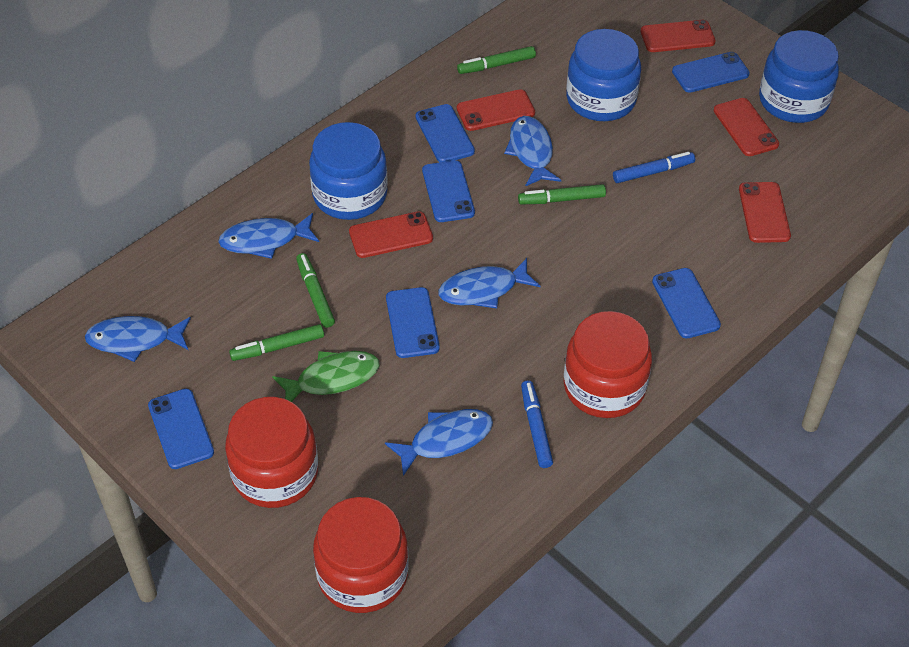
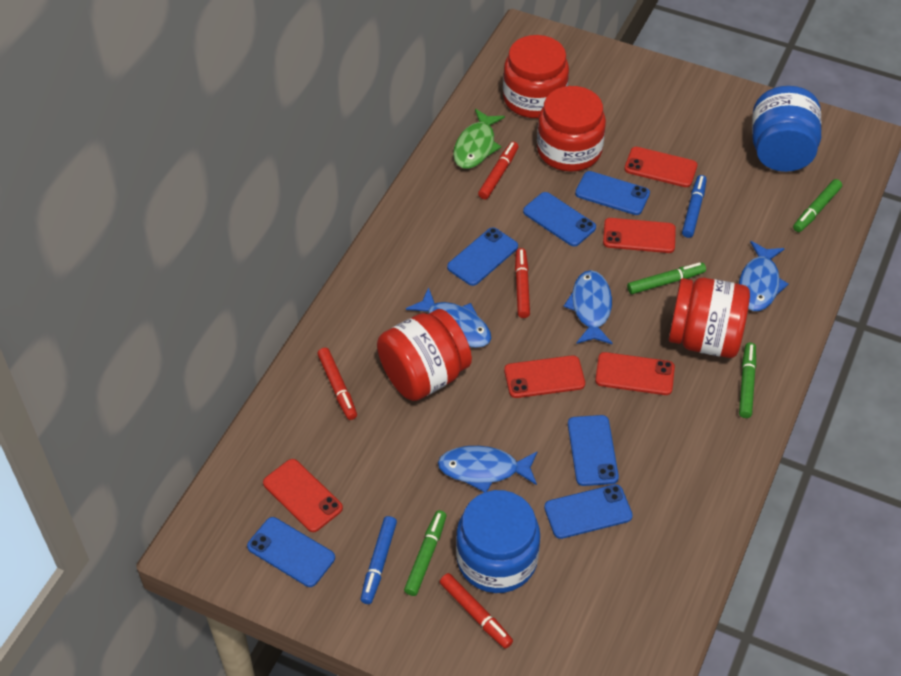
blue fish: [85,316,191,362] [218,213,319,259] [385,409,493,476] [438,258,540,308] [504,116,561,186] = 5 -> [406,287,491,348] [438,446,538,492] [563,270,612,344] [739,241,789,311] = 4
blue jar: [309,122,388,220] [566,29,641,121] [759,30,839,123] = 3 -> [456,490,540,593] [752,86,822,172] = 2
red jar: [225,397,318,508] [313,497,409,613] [564,311,652,418] = 3 -> [377,309,472,401] [503,35,569,118] [537,86,606,172] [668,278,750,358] = 4
red marker: none = 0 -> [318,348,357,420] [440,573,513,649] [478,142,519,199] [515,248,530,318] = 4

